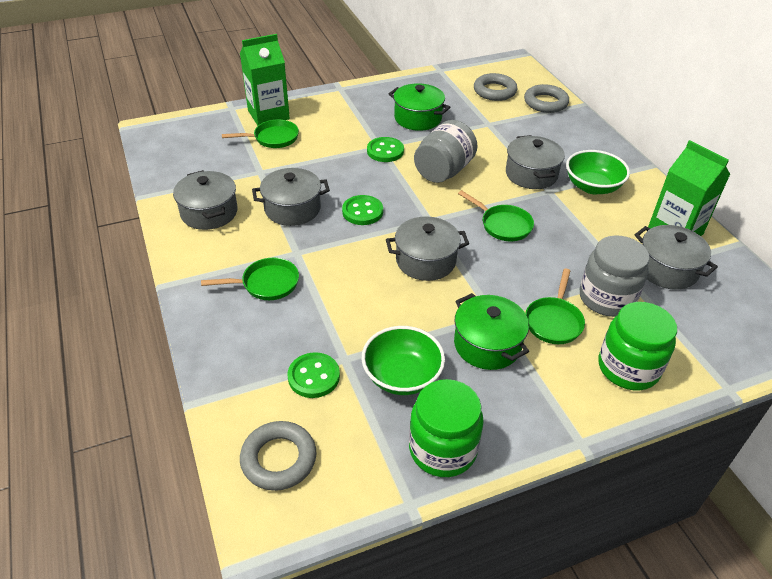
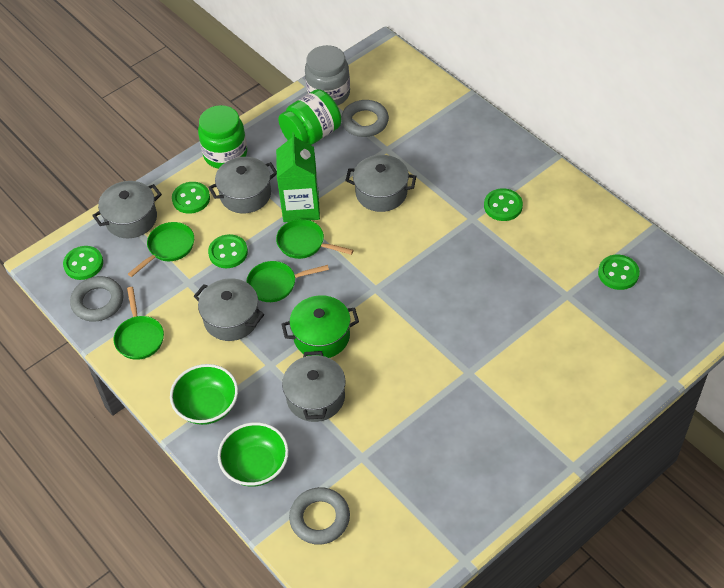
green button: [288,352,340,398] [342,195,383,225] [367,137,404,162] = 3 -> [63,246,103,280] [172,182,210,214] [208,234,248,268] [484,188,523,221] [598,255,640,290] = 5
green carton: [240,34,290,126] [648,140,731,236] = 2 -> [276,132,320,222] = 1
green pot: [389,83,450,131] [454,293,529,370] = 2 -> [281,295,359,358] = 1
grey jar: [414,120,477,183] [580,236,650,317] = 2 -> [305,45,350,106] = 1

